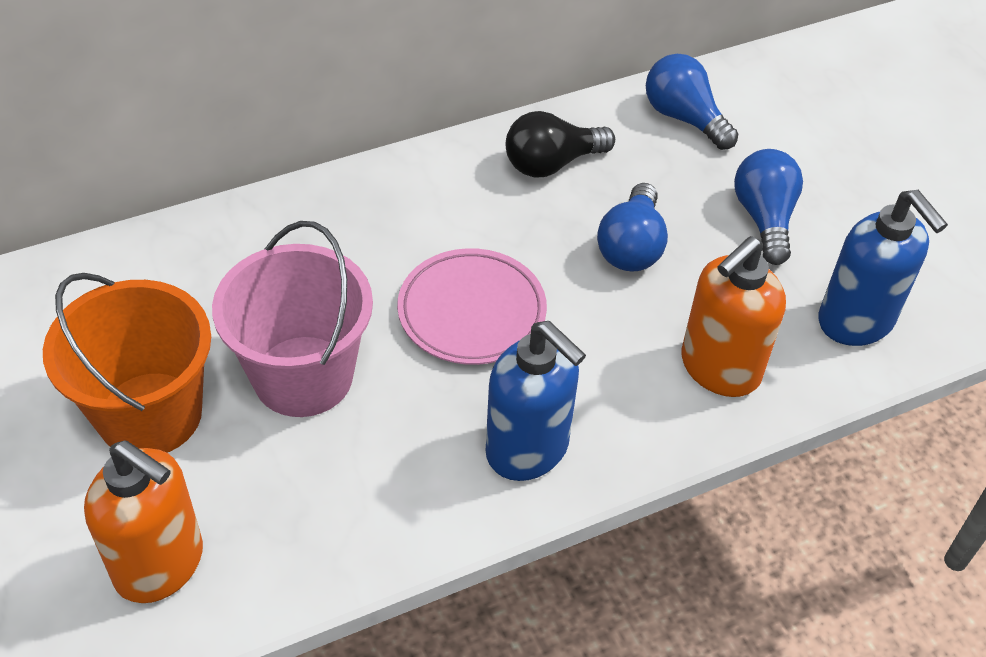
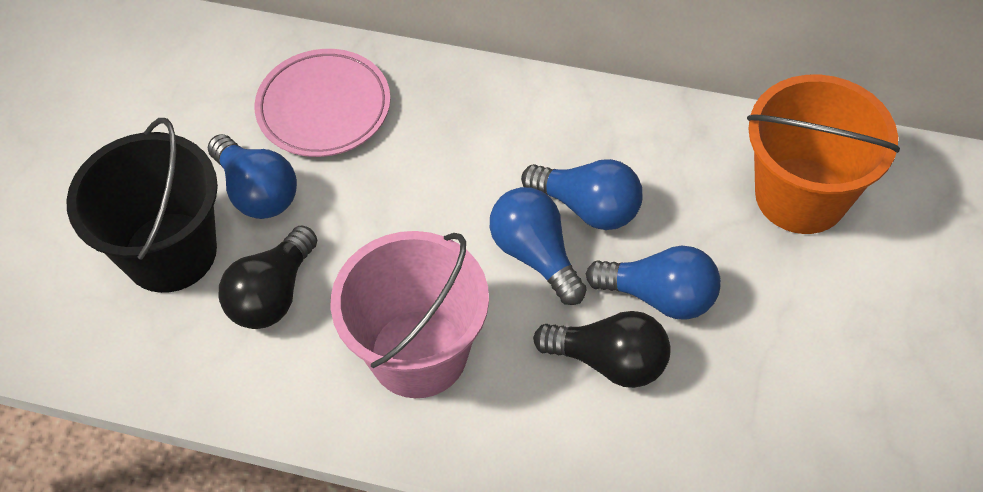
black bucket: none = 0 -> [66,118,218,293] = 1
black light bulb: [506,111,615,178] = 1 -> [219,225,317,329] [533,311,671,388] = 2
blue light bulb: [597,183,668,271] [646,54,738,150] [734,149,803,265] = 3 -> [208,134,297,219] [490,187,587,305] [521,159,643,230] [586,246,721,320] = 4
blue soap dispenser: [486,321,586,481] [818,190,948,346] = 2 -> none = 0
orange soap dispenser: [84,441,203,603] [681,236,786,397] = 2 -> none = 0

